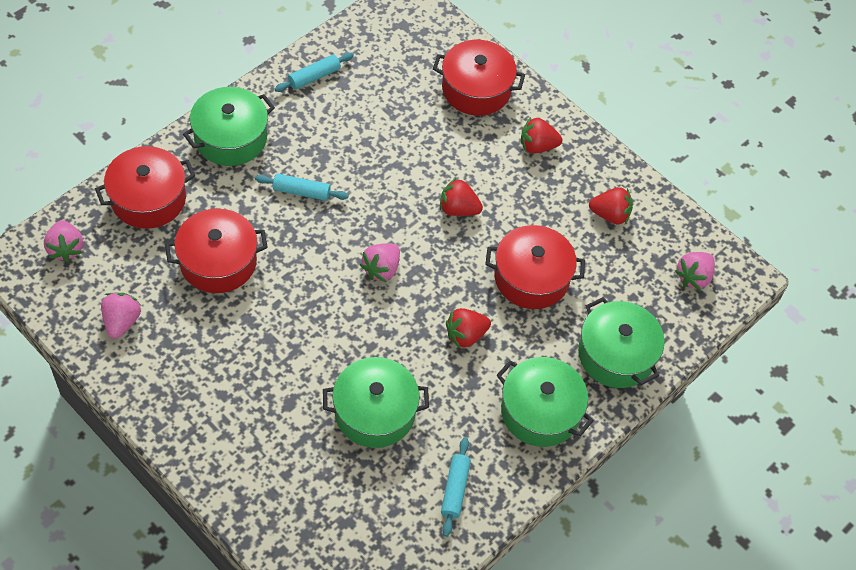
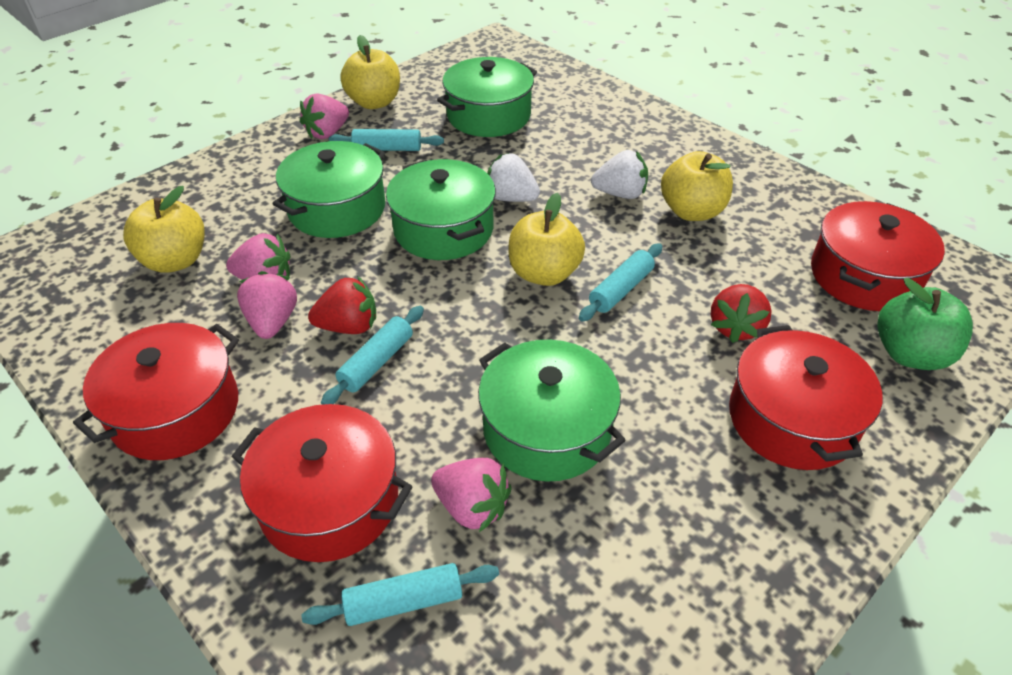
green apple: none = 0 -> [877,278,973,370] = 1
red strawberry: [440,178,483,216] [446,308,491,348] [521,117,562,154] [589,187,633,224] = 4 -> [308,276,376,334] [711,284,772,343] = 2
turquoise rolling pin: [255,174,349,201] [274,52,354,92] [441,438,471,537] = 3 -> [301,563,499,626] [321,306,424,405] [329,129,444,151] [579,243,663,321] = 4
white strawberry: none = 0 -> [487,153,540,202] [591,150,648,199] = 2
yellow apple: none = 0 -> [123,186,205,273] [340,35,400,109] [509,193,585,286] [661,151,733,221] = 4

